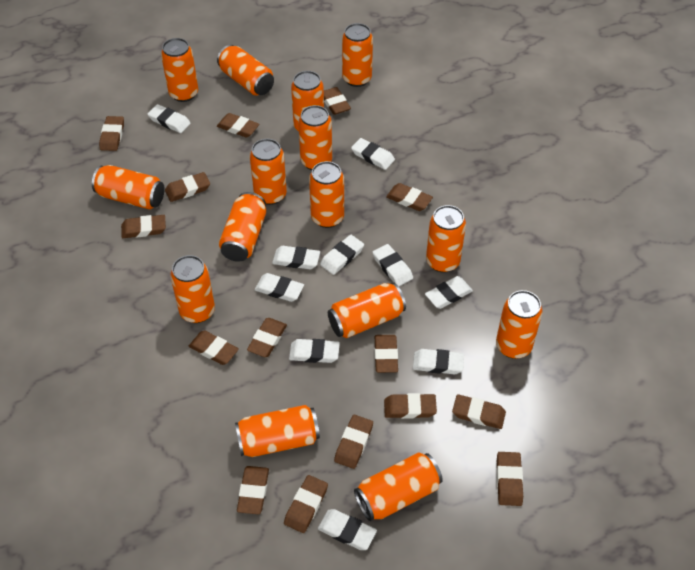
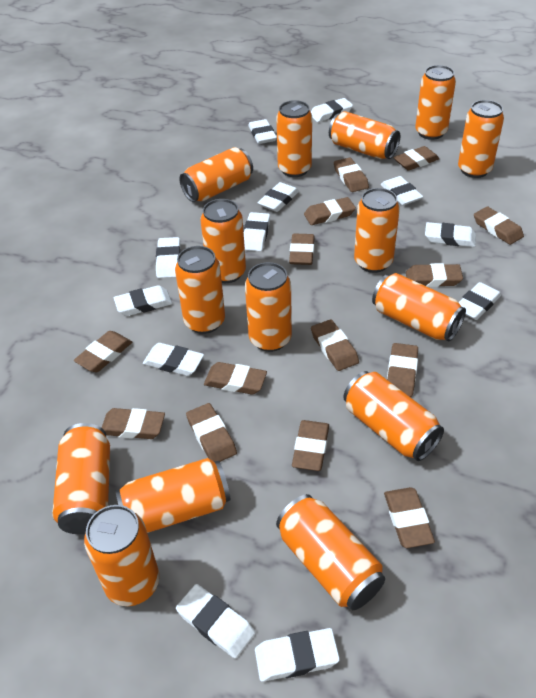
brown eraser: [99,116,124,151] [121,215,166,238] [165,172,210,202] [189,330,239,365] [217,113,259,138] [237,466,269,514] [247,318,287,357] [284,475,328,533] [324,87,351,115] [334,415,373,469] [374,335,398,373] [384,393,437,419] [386,183,433,211] [452,394,506,429] [497,452,523,506] = 15 -> [74,331,132,372] [102,408,165,439] [186,403,237,462] [204,362,267,395] [289,233,314,265] [292,420,329,471] [304,197,356,225] [311,319,359,371] [334,158,369,192] [384,487,435,548] [387,343,418,397] [393,146,439,171] [406,263,463,287] [474,206,524,245] = 14
white eraser: [148,104,191,133] [255,273,304,302] [272,246,320,269] [289,339,340,363] [318,509,377,550] [320,235,364,275] [351,138,395,170] [372,244,413,286] [413,349,464,374] [425,276,473,309] = 10 -> [114,285,172,316] [143,343,204,376] [156,237,181,278] [176,584,255,658] [244,212,270,251] [248,119,277,144] [255,628,340,682] [258,182,299,212] [311,98,353,122] [381,176,423,205] [425,222,476,247] [458,282,502,320] = 12

